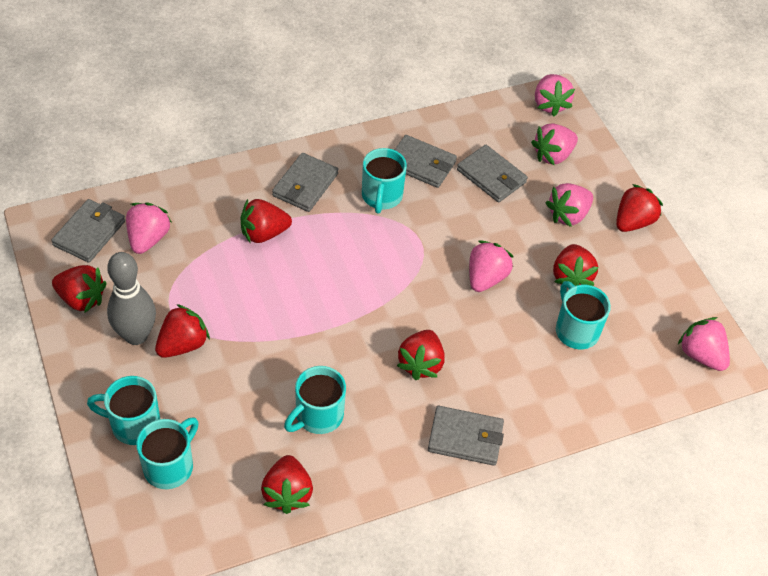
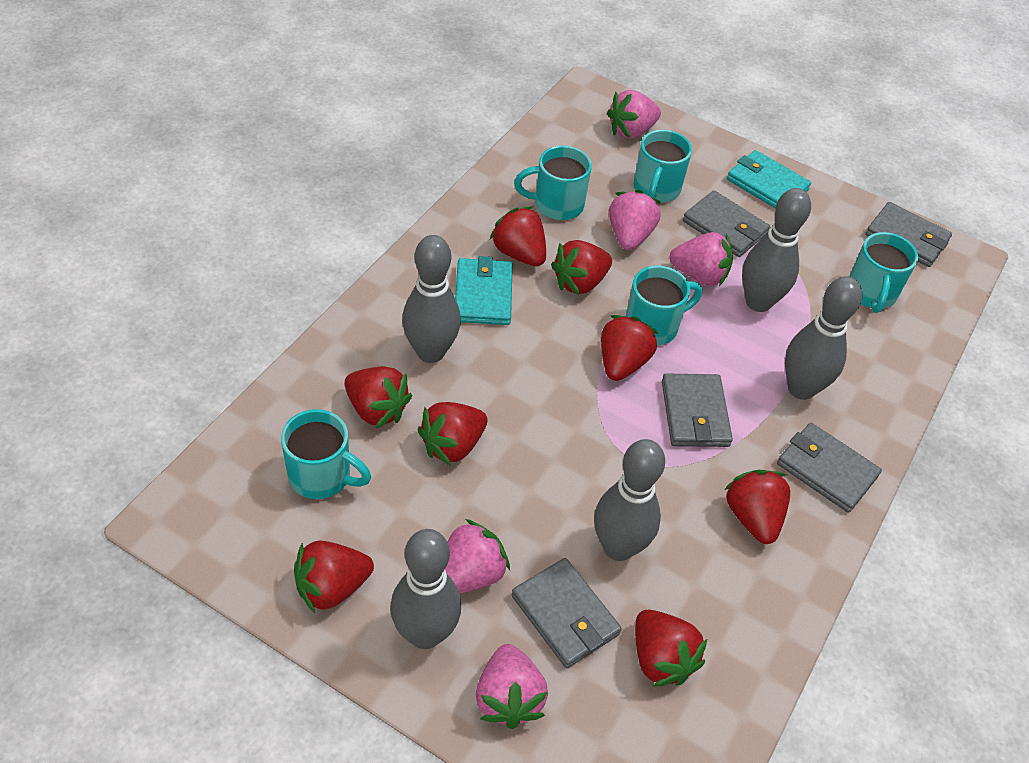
grey bowling pin: [107,252,156,345] = 1 -> [390,529,461,649] [402,235,461,363] [594,439,665,561] [742,188,811,312] [785,276,862,400] = 5
pink strawberry: [126,202,171,254] [469,241,514,292] [531,123,578,165] [535,74,575,116] [546,183,593,227] [678,317,730,371] = 6 -> [445,519,510,594] [476,644,548,729] [607,90,661,139] [609,190,661,250] [670,232,733,286] = 5
red strawberry: [52,265,107,313] [155,304,210,358] [241,199,292,243] [261,455,313,514] [397,330,445,380] [553,244,598,286] [616,184,663,232] = 7 -> [294,541,374,613] [344,367,412,428] [418,402,487,466] [490,207,546,266] [551,240,612,295] [601,315,658,381] [635,610,707,687] [724,470,790,544] = 8
turquoise wallet: none = 0 -> [455,256,513,325] [727,150,811,209] = 2

